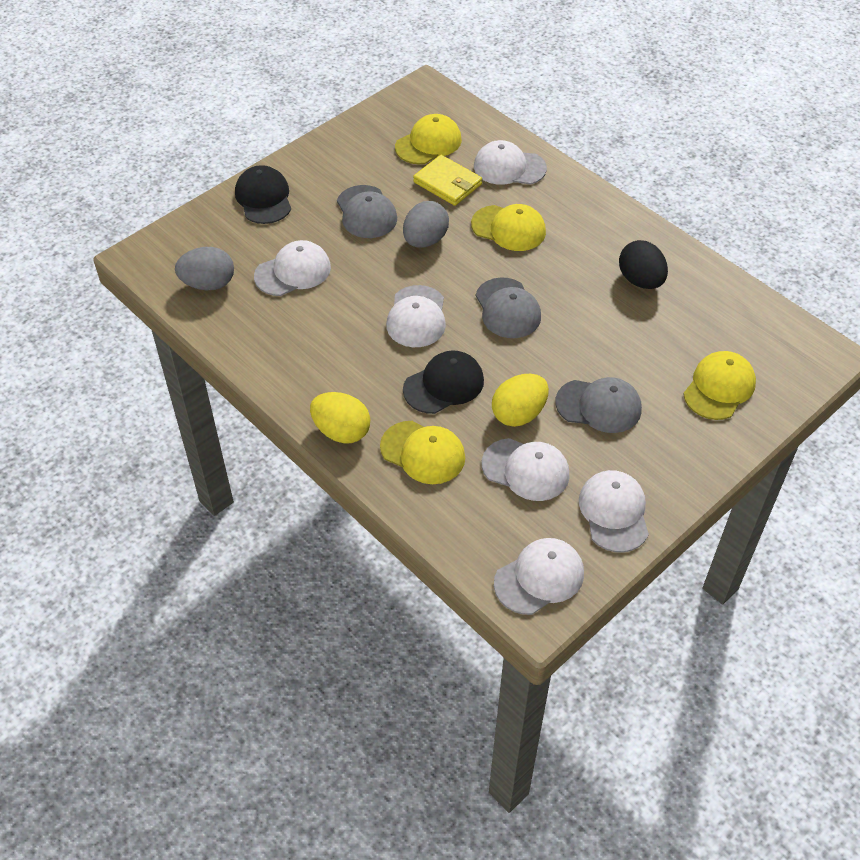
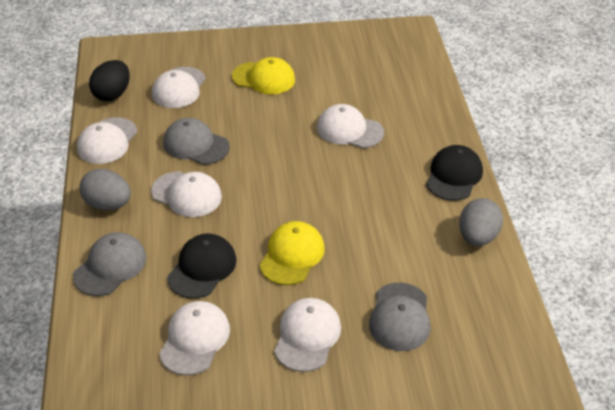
yellow cap: [380,421,465,484] [395,114,462,164] [471,204,546,251] [683,351,756,420] = 4 -> [232,57,295,95] [260,221,325,285] = 2
yellow egg: [310,392,370,443] [492,374,549,427] = 2 -> none = 0
yellow wallet: [413,155,482,206] = 1 -> none = 0

